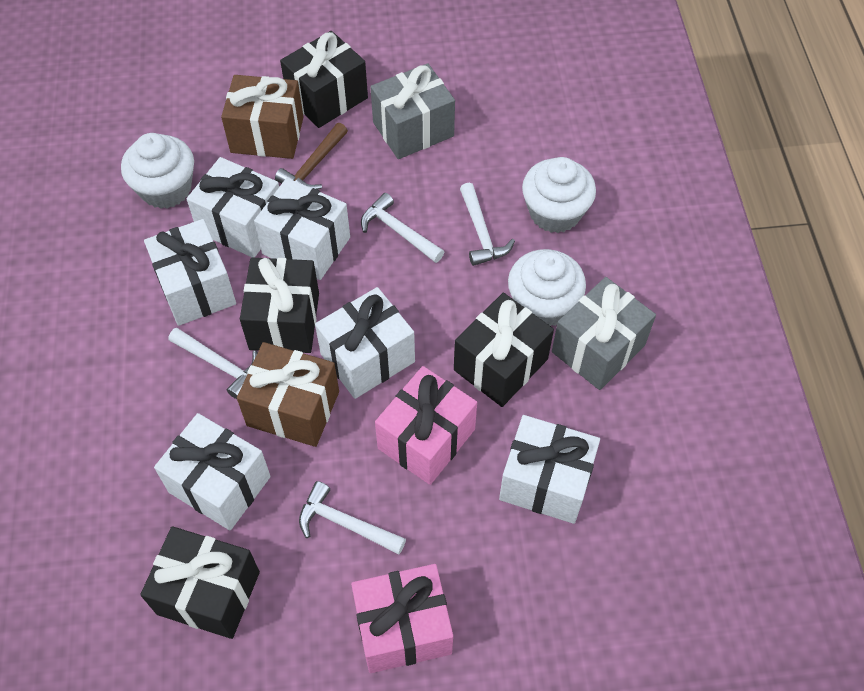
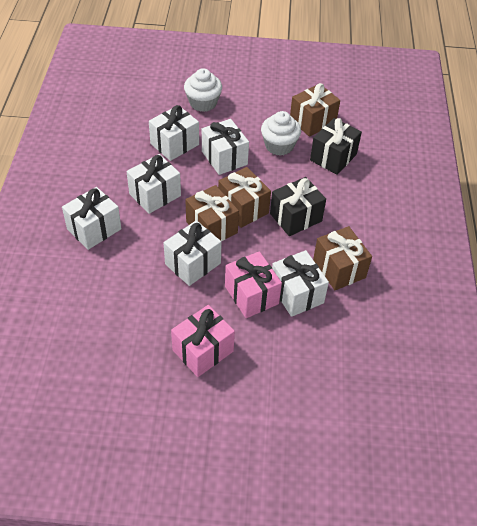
black gift: [140,526,260,639] [240,258,319,353] [280,31,368,128] [454,293,554,407] = 4 -> [270,177,326,236] [310,118,362,175] = 2
brown gift: [221,75,304,159] [237,342,339,447] = 2 -> [185,185,239,241] [218,167,271,228] [290,83,340,137] [313,226,372,290] = 4
brown hammer: [275,123,348,190] = 1 -> none = 0
grey gift: [371,63,455,159] [552,277,656,390] = 2 -> none = 0
white cupcake: [121,133,194,209] [508,249,586,326] [522,157,596,233] = 3 -> [184,68,222,112] [261,111,301,156] = 2
white hammer: [168,328,258,399] [299,481,406,554] [361,193,444,263] [460,183,515,266] = 4 -> none = 0

